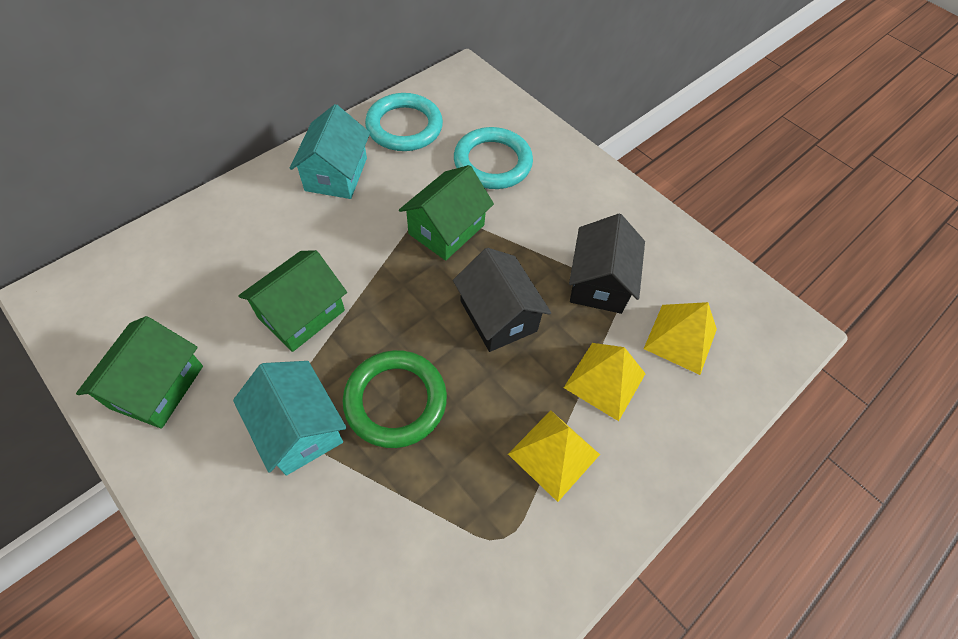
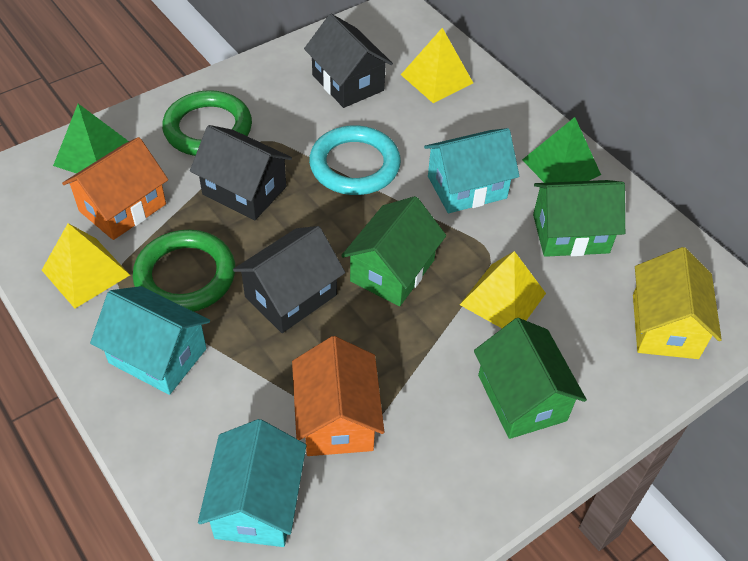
black house: [453,248,551,352] [569,214,645,314] = 2 -> [190,125,292,220] [233,226,345,333] [304,14,393,108] = 3
green pyramid: none = 0 -> [53,104,129,174] [522,117,601,183] = 2
green ring: [343,350,447,448] = 1 -> [133,230,235,312] [162,90,252,156] = 2
orange house: none = 0 -> [62,137,168,240] [292,336,384,456] = 2
turquoise house: [233,361,347,476] [290,104,370,199] = 2 -> [90,286,210,395] [198,419,307,547] [424,128,520,213] = 3
turquoise ring: [365,93,443,151] [454,127,533,189] = 2 -> [309,125,401,195] = 1
yellow house: none = 0 -> [633,247,722,359] = 1

